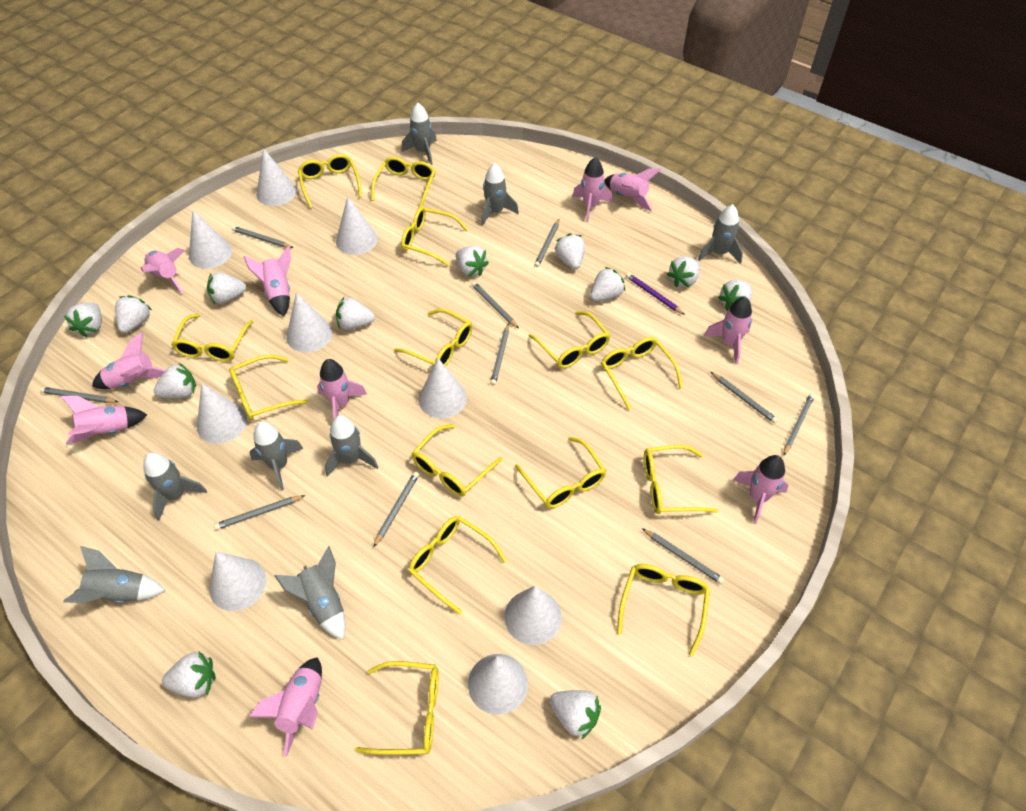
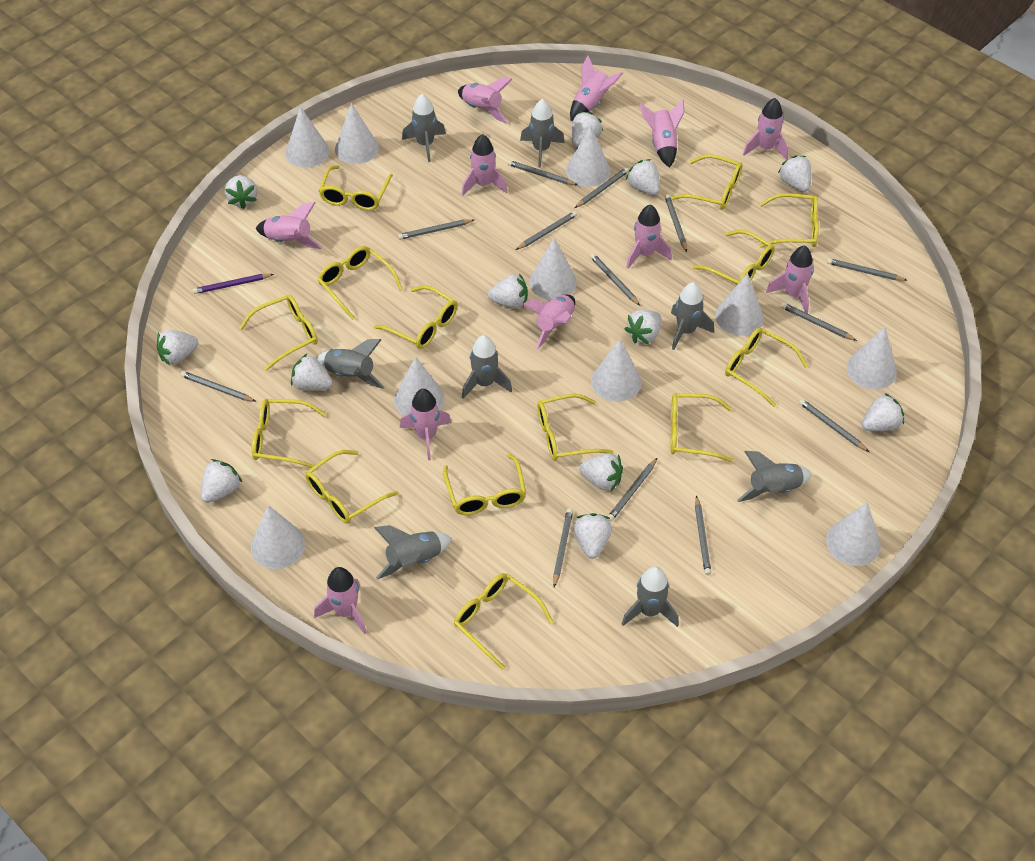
grey pencil: [40,387,118,403] [214,495,305,530] [232,226,294,248] [373,472,419,548] [471,282,519,329] [490,323,509,386] [534,218,560,267] [642,528,724,584] [711,372,778,423] [783,393,815,456] = 10 -> [180,371,256,402] [398,219,474,240] [508,160,578,185] [516,211,577,250] [553,508,573,587] [575,168,629,208] [590,254,640,305] [608,458,657,521] [665,195,687,252] [695,495,711,575] [781,303,857,341] [799,399,869,452] [827,258,908,281] = 13
pink rocket: [60,396,147,445] [92,333,165,389] [141,248,185,294] [244,246,291,316] [249,657,322,757] [317,359,367,419] [572,157,612,222] [604,168,661,211] [704,296,752,364] [733,455,789,524] = 10 -> [256,202,323,249] [314,567,367,634] [400,389,452,460] [458,78,513,123] [462,134,507,196] [522,295,576,350] [570,56,623,121] [626,204,672,269] [639,100,684,168] [743,98,788,160] [766,245,814,314] = 11
white cone: [189,210,232,269] [197,383,247,444] [209,551,266,611] [256,148,296,206] [286,292,332,352] [336,196,378,255] [419,358,467,418] [468,654,528,715] [504,586,562,645] = 9 -> [251,505,305,569] [285,107,330,168] [335,103,379,164] [394,356,445,416] [529,238,577,300] [566,125,610,187] [591,339,641,402] [715,273,764,336] [826,502,881,566] [847,327,897,390] = 10

